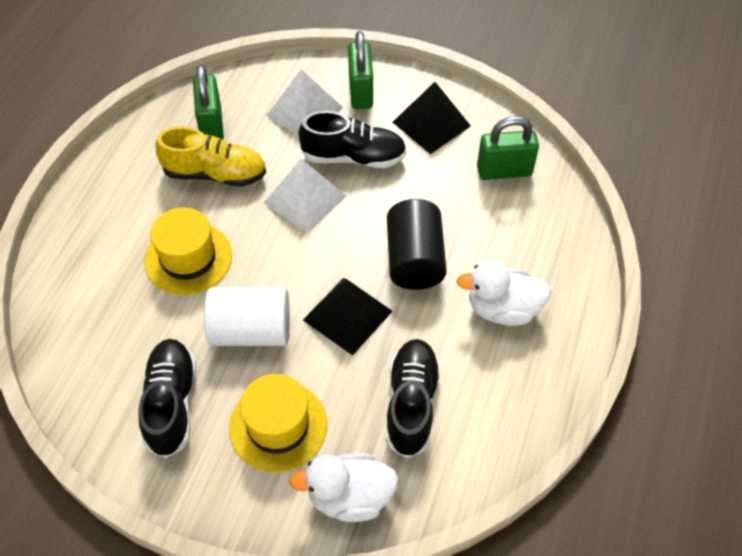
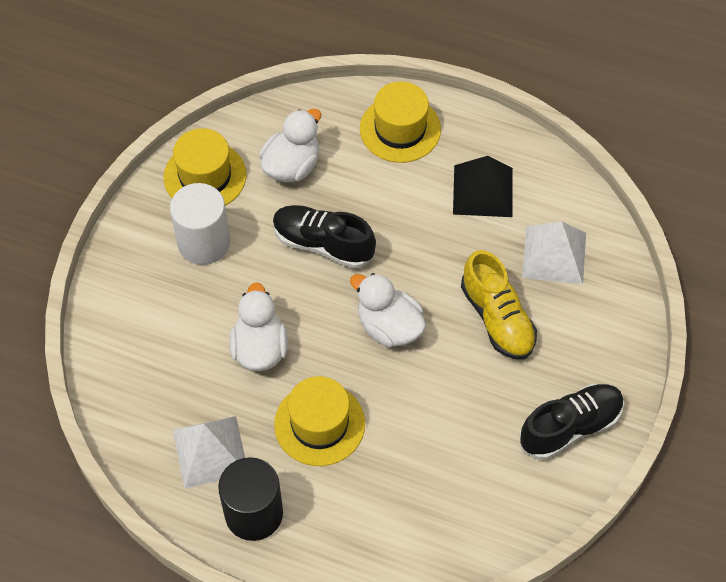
black pyramid: [303,278,393,355] [393,82,471,154] = 2 -> [453,156,513,217] = 1
black shoe: [138,339,196,458] [298,111,407,168] [386,339,441,458] = 3 -> [273,205,376,269] [520,384,624,460] = 2
green padlock: [193,64,224,140] [348,31,373,109] [477,116,539,180] = 3 -> none = 0
white duck: [289,453,399,522] [456,261,551,326] = 2 -> [229,282,288,371] [259,109,321,183] [350,273,426,347] = 3
yellow hat: [144,207,232,295] [229,374,327,473] = 2 -> [164,128,247,206] [274,376,365,466] [360,81,441,163] = 3

